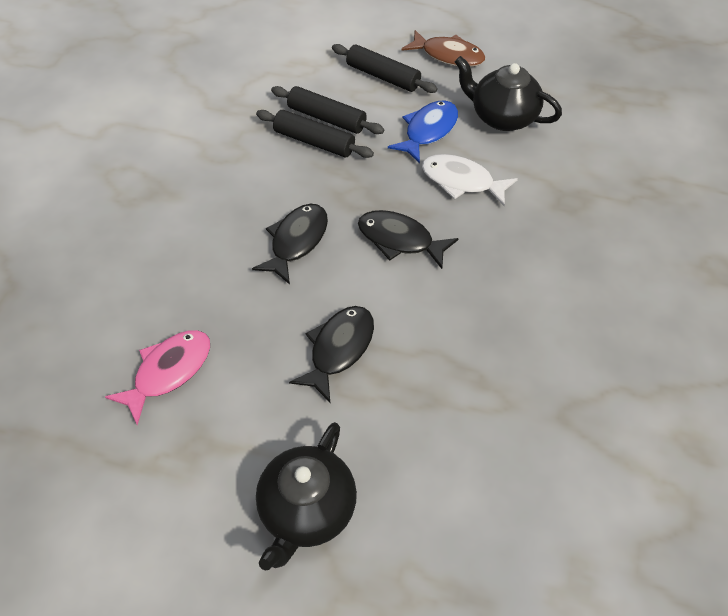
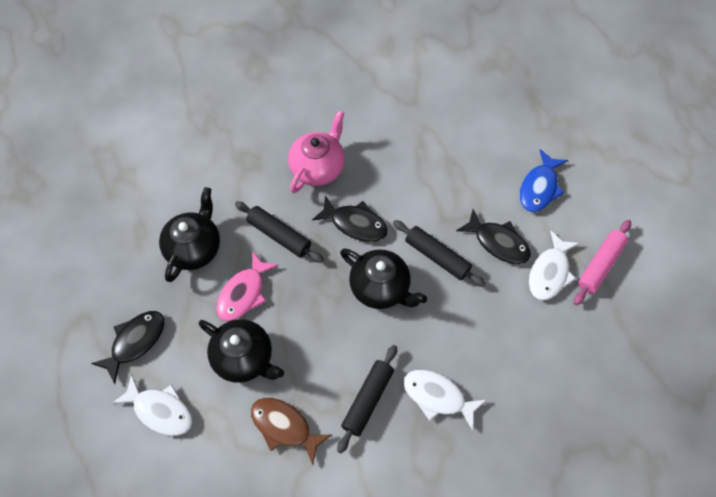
black teapot: [256,422,357,571] [455,56,562,131] = 2 -> [159,187,220,282] [199,319,284,383] [340,248,427,309] = 3
pink rolling pin: none = 0 -> [574,220,631,305] = 1
pink teapot: none = 0 -> [288,111,345,193] = 1
white fish: [422,154,518,206] = 1 -> [111,375,193,436] [403,370,486,431] [529,231,580,301] = 3

